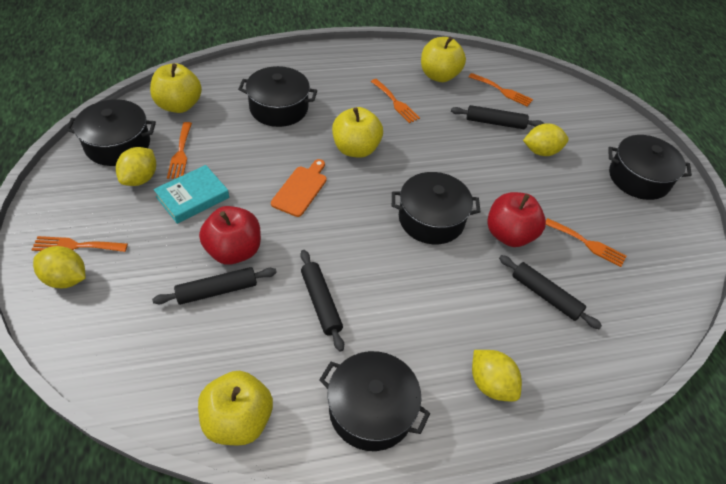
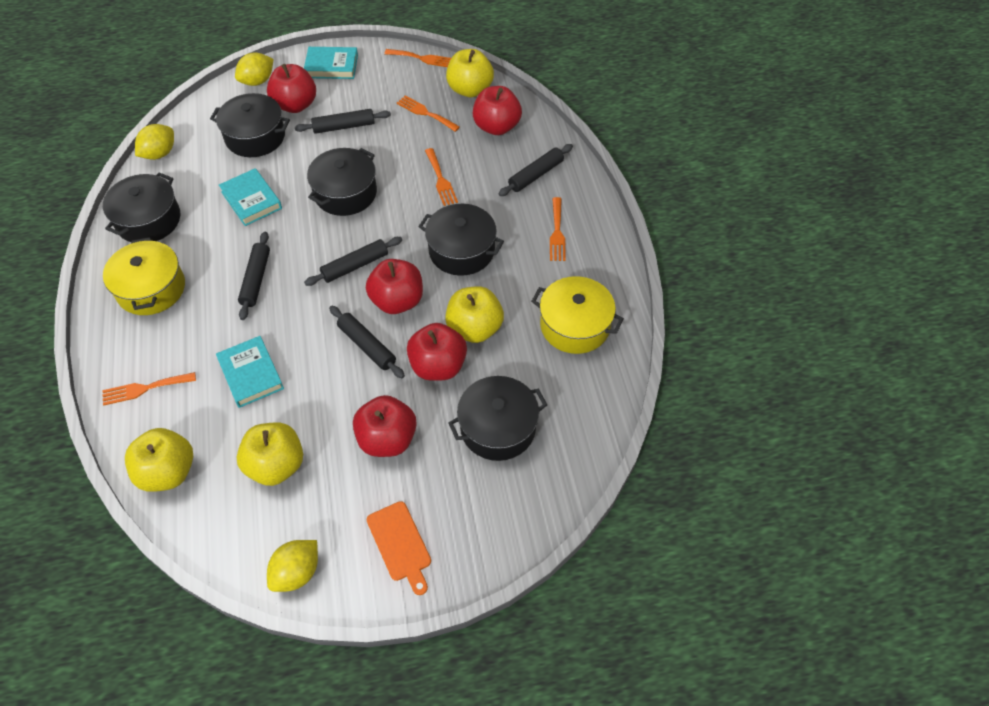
black rolling pin: [152,267,277,305] [300,250,344,352] [451,105,544,129] [499,255,602,329] = 4 -> [238,232,270,320] [295,109,391,134] [304,237,402,286] [329,306,405,378] [498,144,573,196] = 5
red apple: [199,206,261,265] [487,192,546,247] = 2 -> [267,64,316,113] [353,395,417,457] [366,259,423,314] [407,323,467,381] [473,86,522,135] = 5
turquoise book: [153,165,229,224] = 1 -> [216,336,284,408] [219,168,282,226] [304,47,358,79] = 3
yellow lemon: [33,246,86,288] [116,147,156,186] [472,350,522,401] [523,123,568,156] = 4 -> [135,124,174,160] [235,52,274,86] [267,540,318,592] = 3
yellow pot: none = 0 -> [103,237,185,315] [531,276,624,354] = 2

